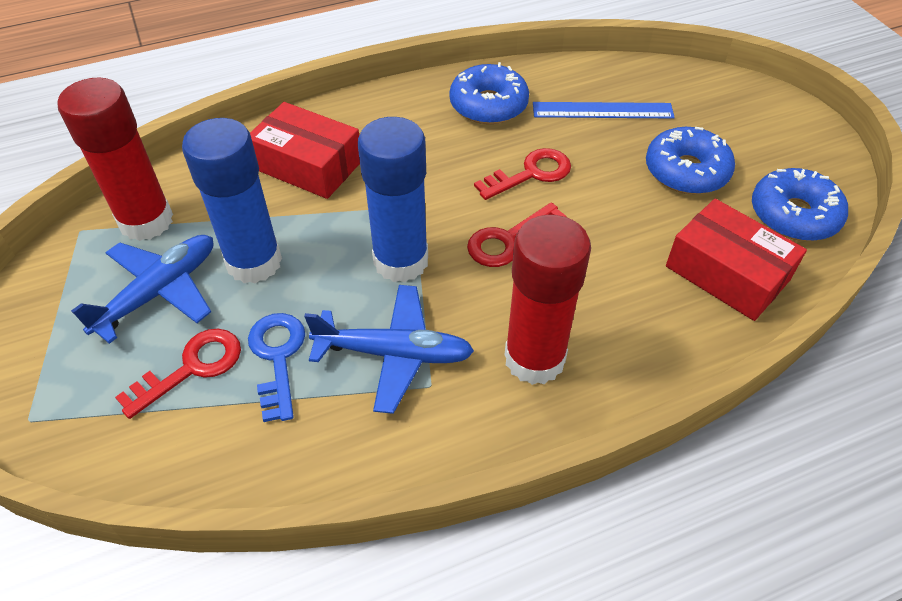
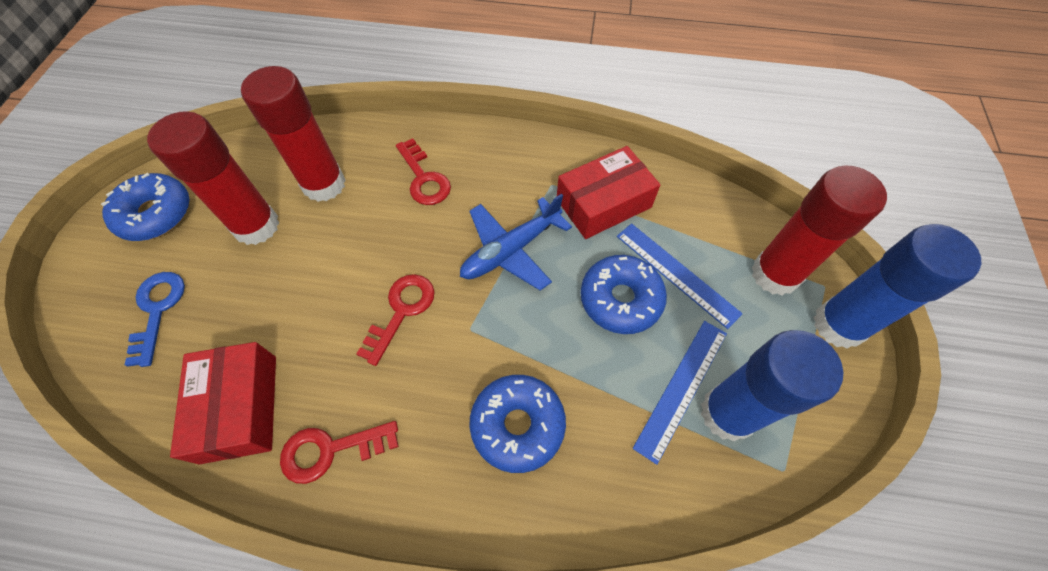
blue plane: [71,235,213,344] [304,285,474,414] = 2 -> [460,194,572,291] = 1
blue ruler: [533,102,675,119] = 1 -> [617,223,743,329] [633,321,727,465] = 2
red glue stick: [58,77,173,241] [504,215,591,385] = 2 -> [147,111,280,245] [241,66,346,202] [752,166,887,296] = 3

